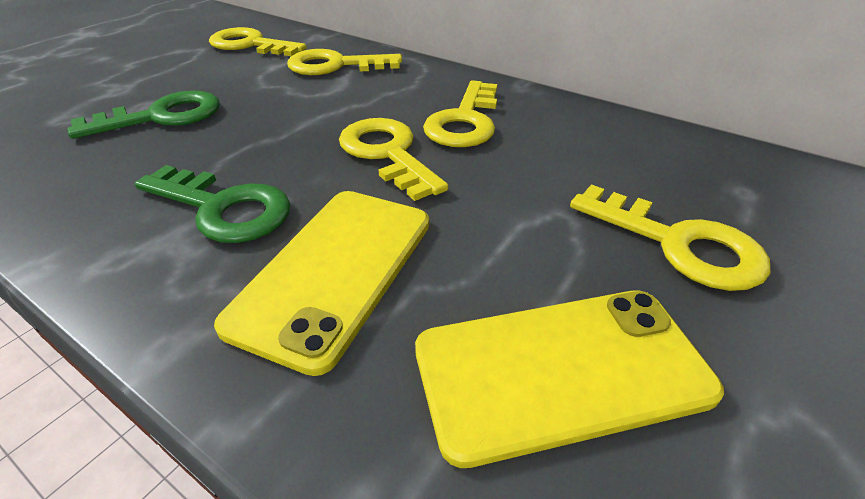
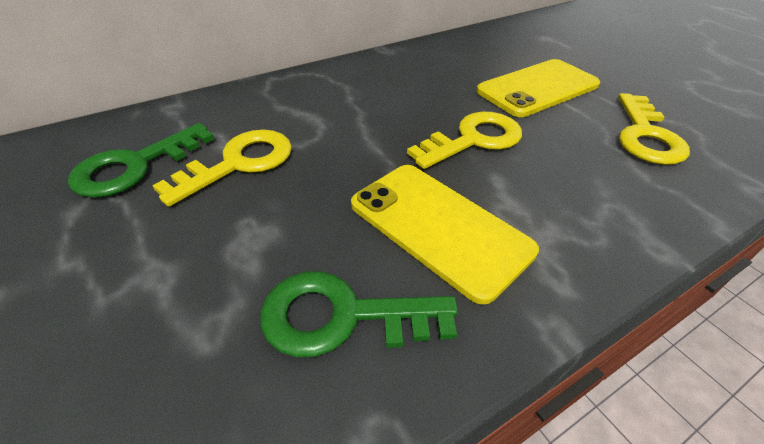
yellow key: [209,27,307,56] [287,49,402,75] [339,118,448,201] [423,80,497,147] [570,184,771,291] = 5 -> [152,129,292,207] [407,112,522,169] [618,93,690,165] = 3

